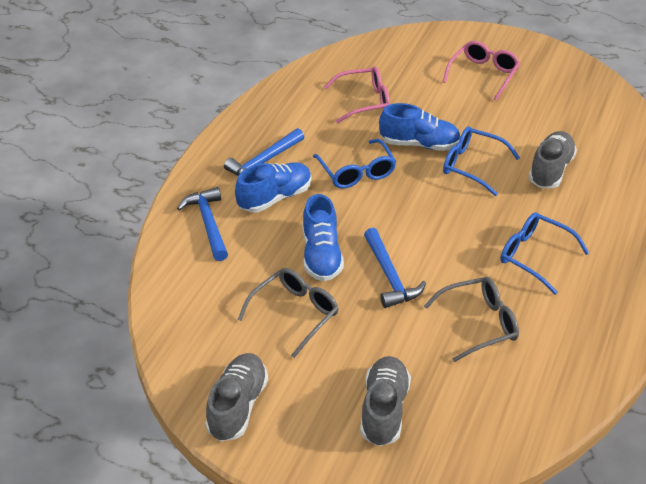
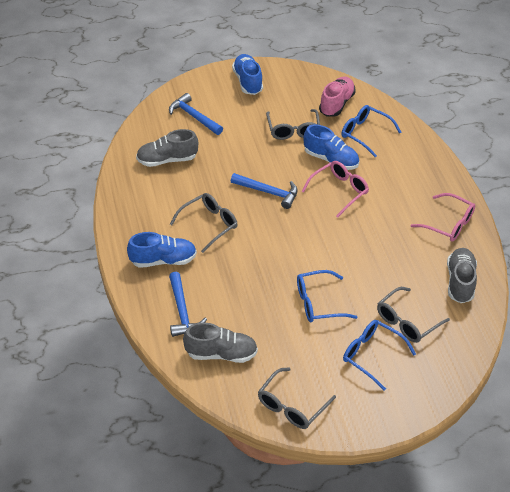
grey glasses: [238,268,339,358] [424,277,519,362] = 2 -> [170,193,238,253] [258,367,336,429] [266,109,320,140] [377,287,450,343] = 4
pink shoe: none = 0 -> [319,77,356,116] = 1

